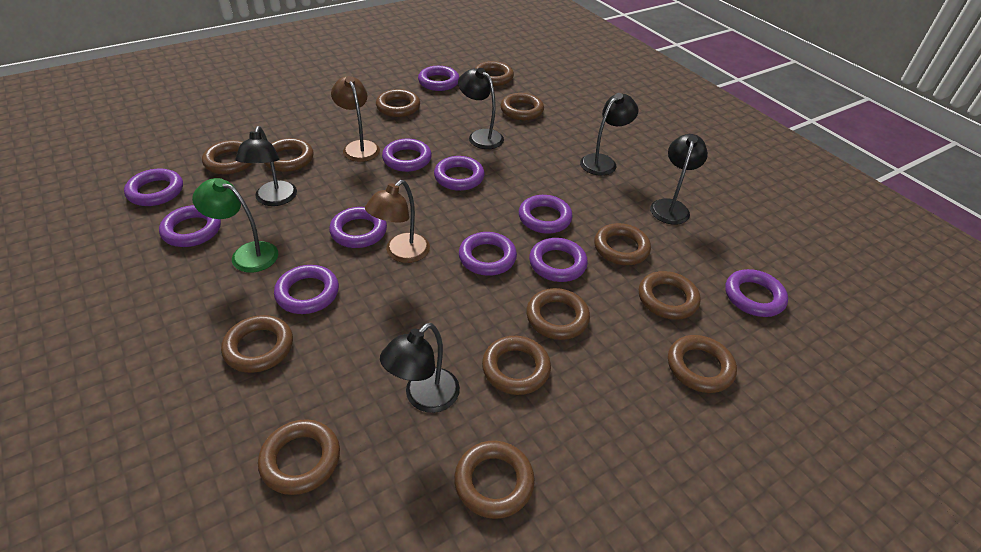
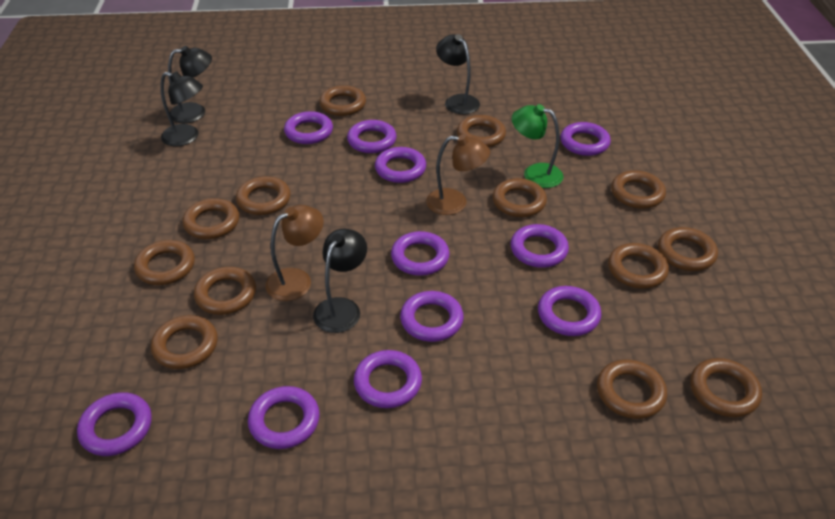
black lamp: [236,126,297,206] [380,323,460,413] [458,68,504,149] [580,93,638,176] [650,134,708,225] = 5 -> [160,72,203,146] [168,46,212,123] [313,229,367,333] [436,34,480,114] = 4

